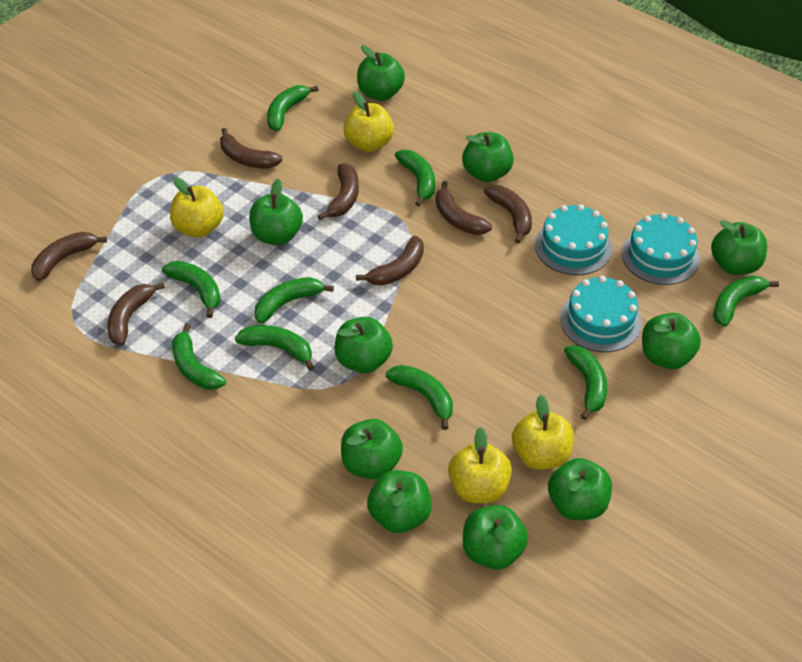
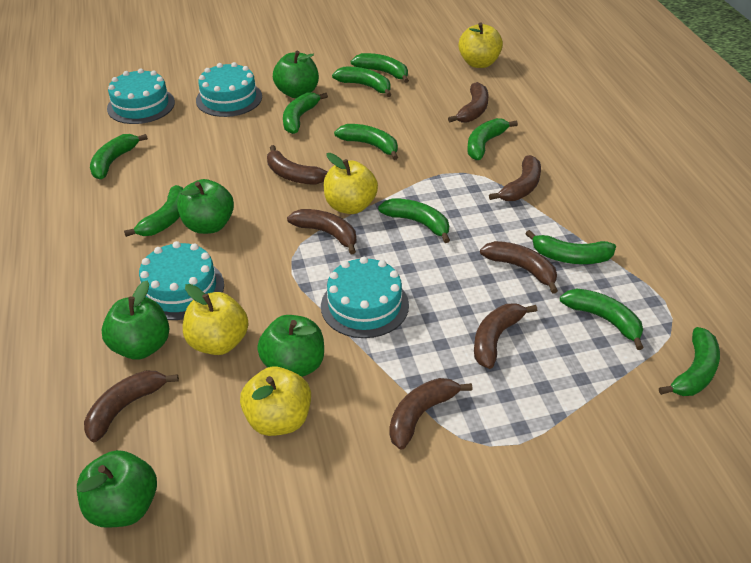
brown banana: [31,232,107,281] [107,282,165,346] [220,128,283,169] [318,163,359,220] [356,236,424,286] [435,181,492,235] [484,185,532,243] = 7 -> [84,370,179,442] [267,145,328,185] [287,209,356,255] [389,378,472,450] [448,82,488,123] [474,303,537,369] [480,241,558,294] [489,155,541,201] = 8
green apple: [249,179,303,245] [335,317,393,373] [341,419,403,480] [357,45,405,101] [367,470,432,533] [462,132,514,182] [463,505,528,570] [548,458,612,520] [642,313,701,369] [711,220,767,275] = 10 -> [77,450,157,528] [102,281,169,359] [177,179,234,234] [257,315,324,377] [273,51,319,98] = 5
green banana: [162,261,221,318] [172,323,226,390] [235,325,314,371] [254,277,334,324] [267,85,318,131] [386,365,453,430] [395,150,435,206] [564,345,607,420] [713,275,779,327] = 9 -> [90,134,148,179] [124,185,184,237] [283,92,328,134] [332,67,391,97] [334,124,398,160] [351,53,409,83] [378,198,450,243] [467,118,518,160] [526,230,616,264] [560,289,644,350] [659,327,720,396] = 11
turquoise cake: [535,204,612,275] [560,276,642,352] [622,213,700,285] = 3 -> [107,68,175,124] [139,241,224,320] [196,62,262,117] [321,257,409,338] = 4

